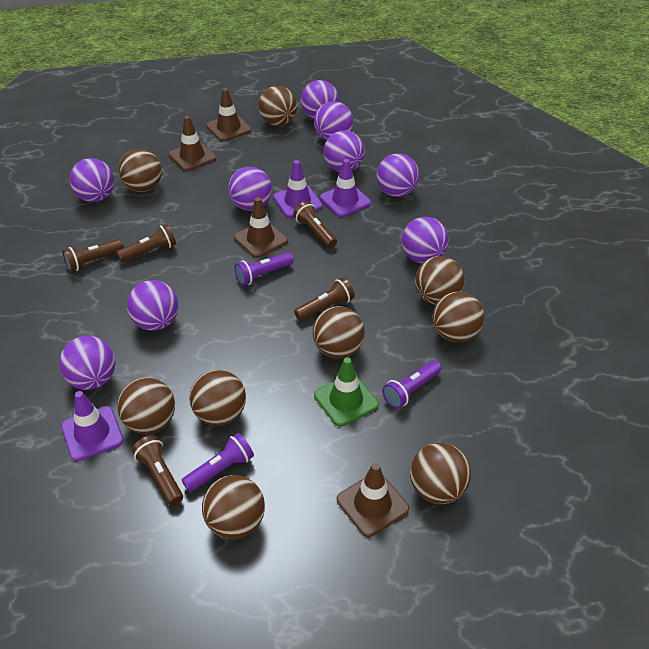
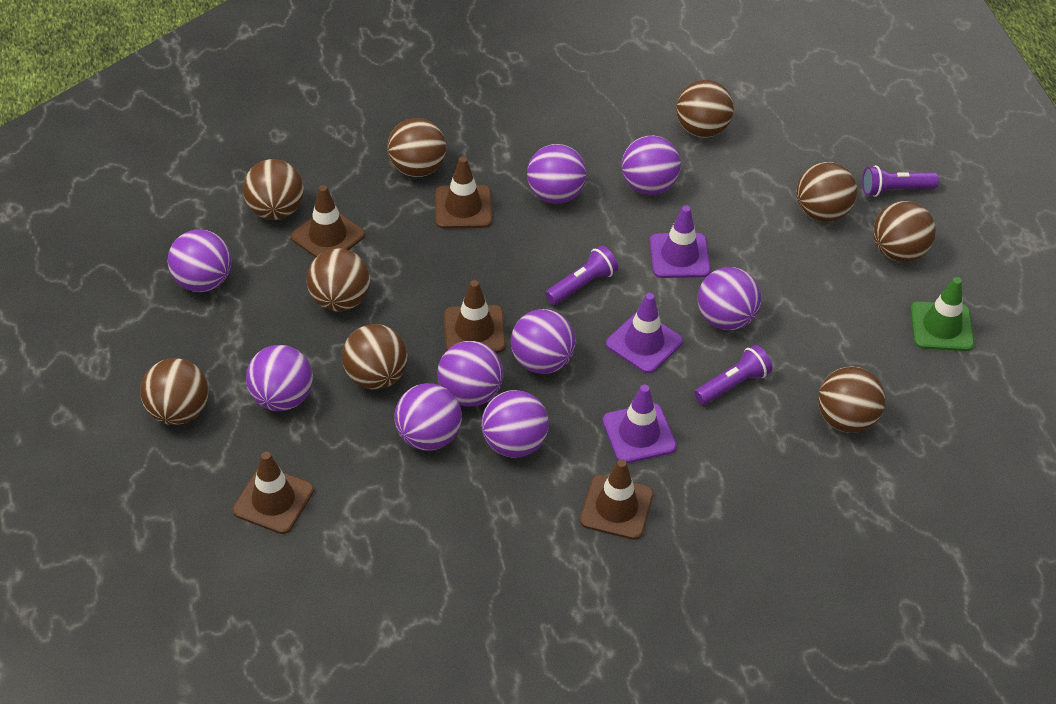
brown flashlight: [63,239,124,272] [117,224,176,262] [132,435,183,506] [293,201,337,248] [294,277,355,321] = 5 -> none = 0
brown traffic cone: [169,116,216,171] [206,88,252,142] [234,197,288,258] [337,463,409,537] = 4 -> [232,452,314,534] [291,185,365,258] [435,157,492,229] [444,280,506,353] [580,459,654,540] = 5

